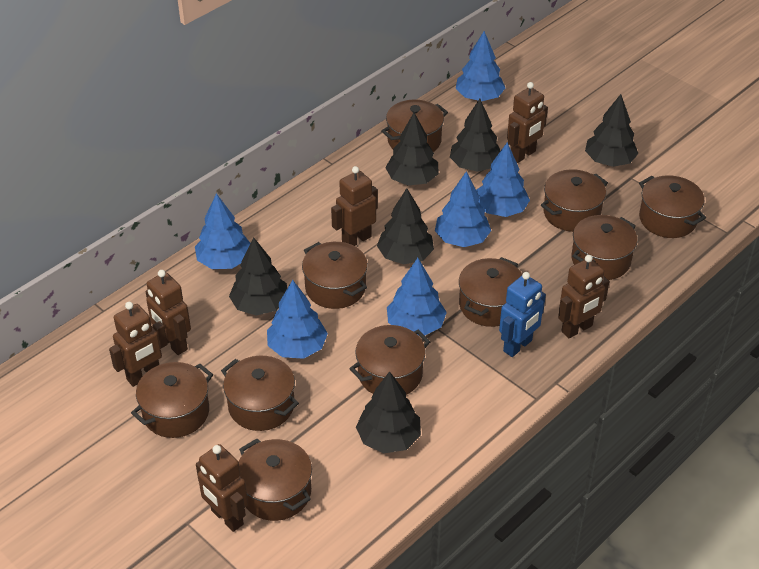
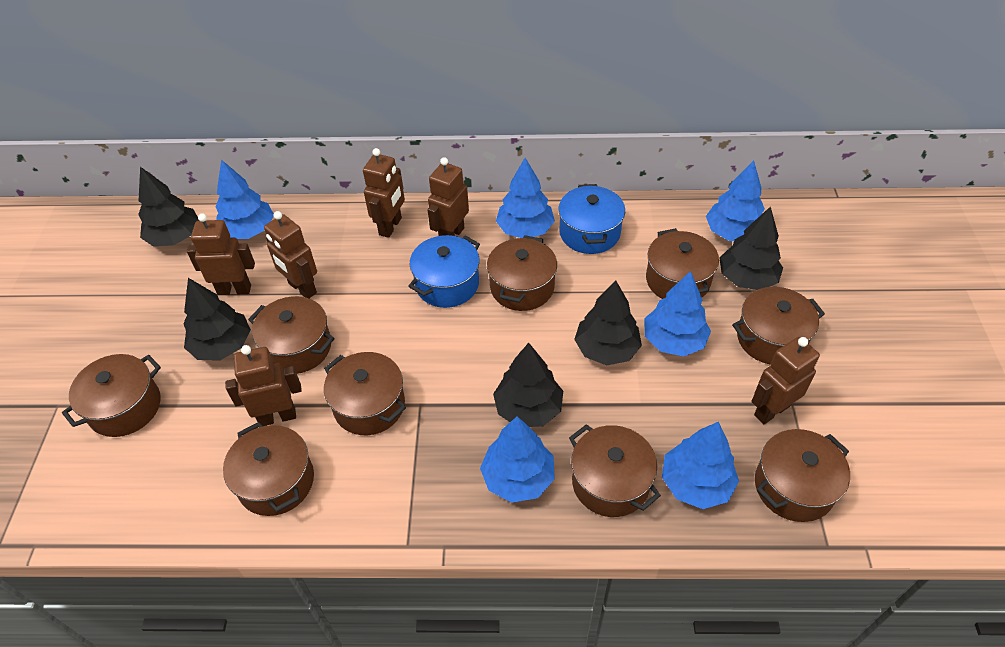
black tree: [229,237,287,316] [356,371,421,453] [377,188,434,264] [385,113,439,186] [450,99,500,172] [585,94,638,167] = 6 -> [138,167,199,246] [183,278,251,360] [493,343,563,427] [574,280,642,366] [720,206,783,290] = 5
blue pot: none = 0 -> [408,235,480,308] [558,184,625,254] = 2
blue robot: [499,272,546,357] = 1 -> none = 0
brown pot: [131,362,213,438] [221,356,299,431] [238,439,312,521] [302,242,368,309] [350,325,431,395] [381,99,448,152] [459,257,522,327] [541,169,608,232] [572,215,637,280] [639,175,706,238] = 10 -> [62,354,161,437] [223,422,314,516] [248,296,334,374] [324,352,406,435] [487,235,557,311] [569,424,661,517] [646,228,719,299] [732,287,825,365] [755,429,850,522] = 9

